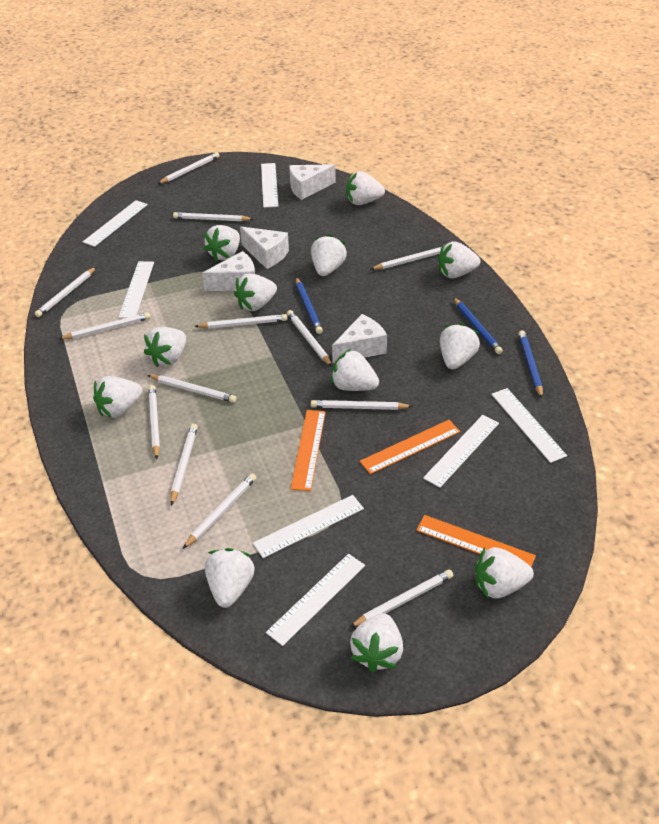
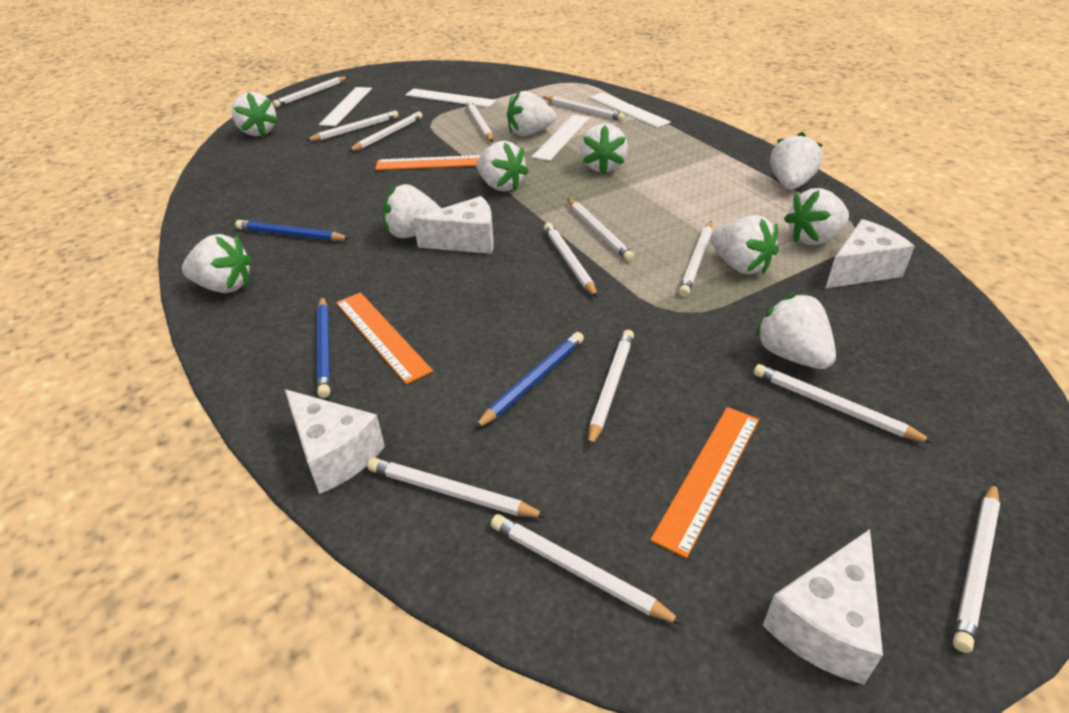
white ruler: [83,200,148,247] [119,261,154,318] [253,495,364,558] [261,163,278,208] [266,554,365,646] [423,415,499,488] [491,388,567,463] = 7 -> [319,87,372,126] [405,89,496,108] [532,115,590,161] [589,92,671,128] = 4
white strawberry: [93,376,142,418] [144,327,186,367] [204,225,240,261] [205,548,255,608] [234,273,277,311] [311,234,347,276] [331,349,379,391] [346,171,385,205] [350,613,403,673] [438,241,480,279] [440,323,480,369] [475,547,534,599] = 12 -> [182,234,252,293] [232,92,278,136] [383,184,442,238] [477,141,529,191] [507,91,556,136] [580,123,628,174] [711,215,779,274] [755,293,836,369] [770,132,823,189] [784,188,849,245] = 10

